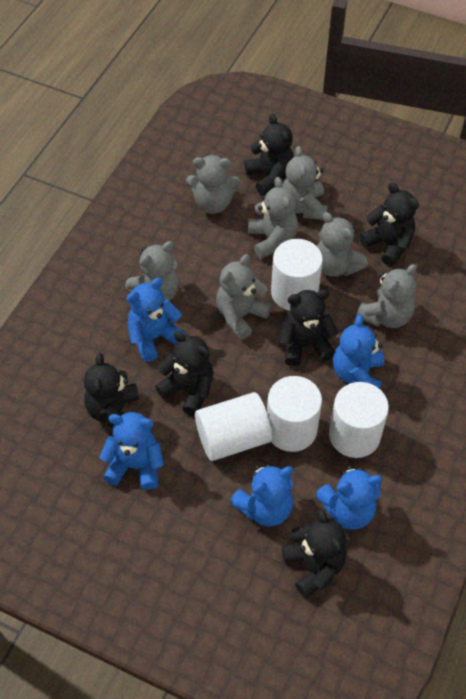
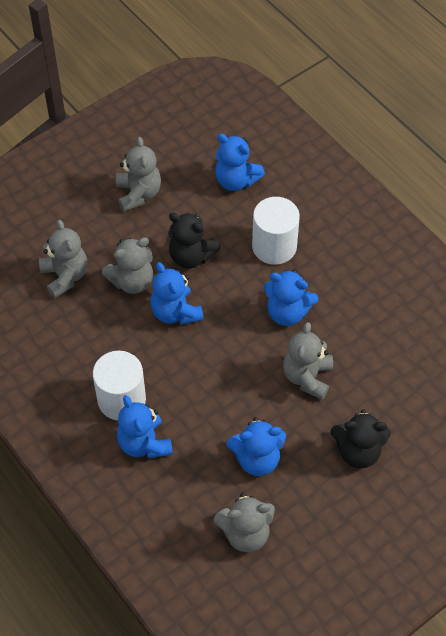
black teddy bear: [84,353,139,428] [155,331,213,416] [244,114,294,196] [279,290,338,366] [282,509,346,598] [359,183,419,266] = 6 -> [168,213,220,269] [330,410,391,468] = 2
grey teddy bear: [124,241,179,301] [186,155,240,214] [216,254,272,340] [248,177,298,259] [282,146,328,220] [317,212,368,277] [356,264,417,328] = 7 -> [39,220,88,298] [102,237,153,294] [116,137,161,212] [214,493,275,552] [283,322,333,400] = 5
white cylinder: [195,392,272,461] [267,376,322,452] [271,239,323,311] [329,382,389,458] = 4 -> [93,351,146,421] [252,197,300,265] = 2

